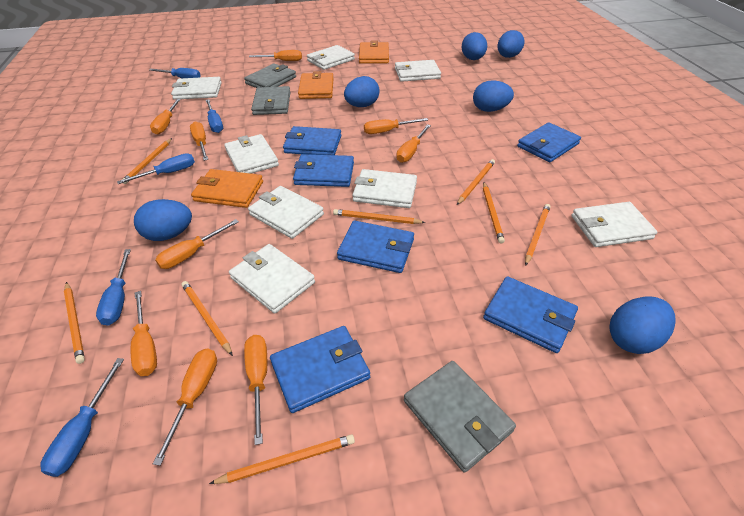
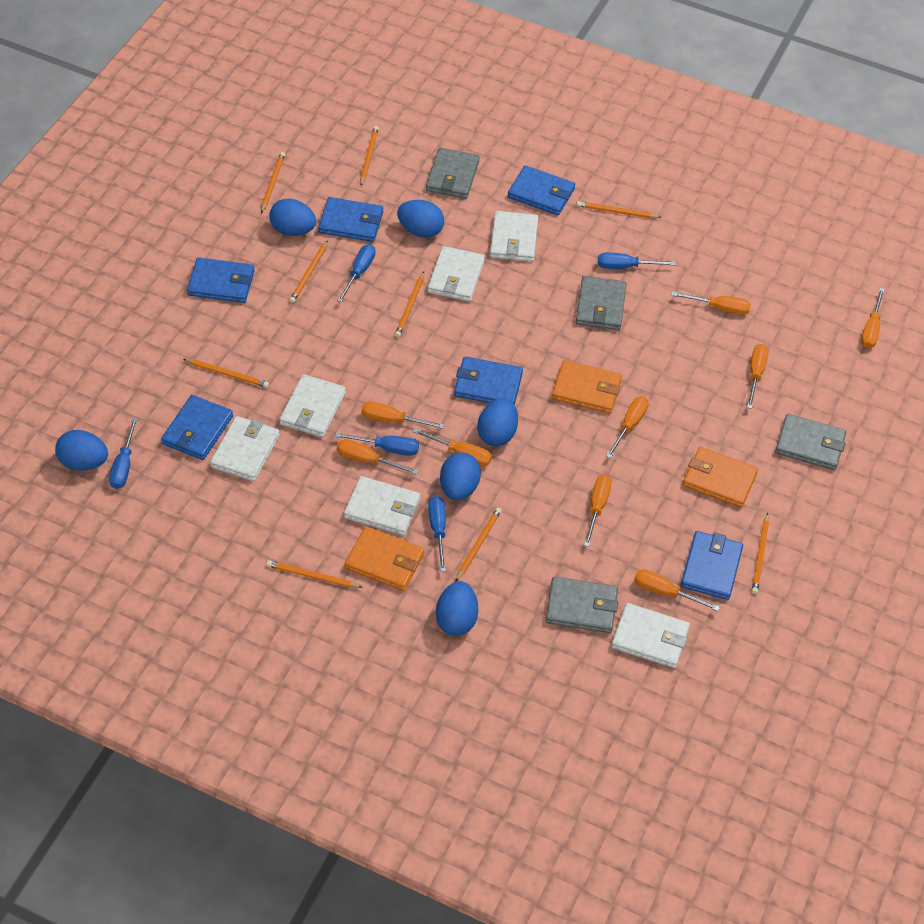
grey wallet: [244,64,296,88] [251,86,290,115] [404,361,516,473] = 3 -> [426,148,480,199] [545,576,618,633] [576,276,627,330] [775,414,846,470] = 4
orange pencil: [64,282,85,364] [122,138,172,184] [181,281,233,356] [209,434,355,484] [333,209,426,224] [457,159,495,205] [483,182,505,244] [525,204,550,266] = 8 -> [183,359,269,388] [261,152,285,213] [266,560,363,588] [289,241,328,303] [360,126,379,186] [395,272,424,337] [455,507,502,582] [577,201,662,218] [752,513,769,594] = 9
white wallet: [171,77,222,100] [224,134,279,174] [229,244,315,314] [248,186,324,239] [307,45,355,70] [352,169,417,208] [395,60,441,82] [572,202,657,247] = 8 -> [210,416,280,481] [279,374,346,437] [344,476,420,536] [428,246,485,302] [490,211,538,262] [611,603,690,668] = 6

